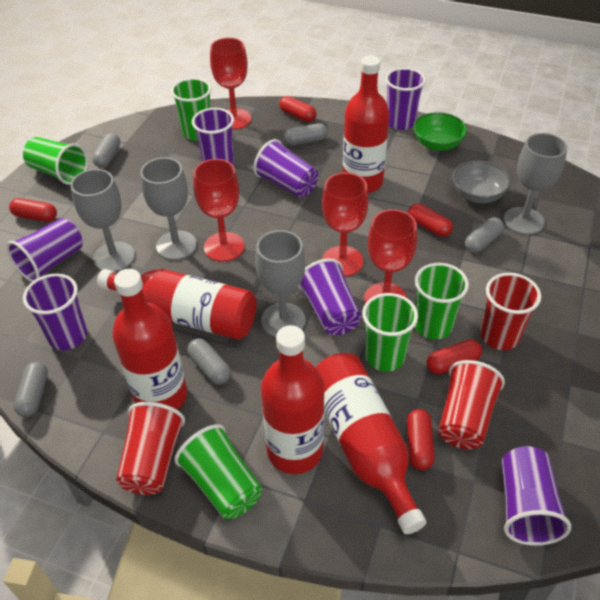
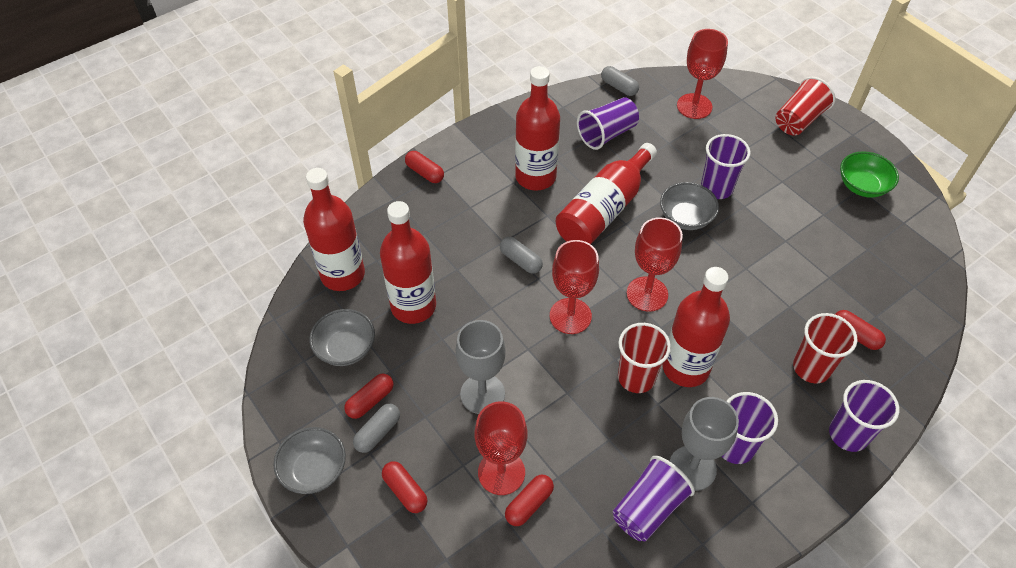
green cup: [23,137,88,185] [171,78,211,141] [175,424,262,519] [362,293,418,372] [415,263,469,339] = 5 -> none = 0
grey bowl: [452,161,511,203] = 1 -> [273,427,346,494] [310,309,375,366] [660,182,719,230] = 3
grey capsule: [14,362,48,417] [92,133,120,168] [187,338,231,385] [284,123,328,146] [465,217,504,253] = 5 -> [353,404,400,453] [500,237,543,274] [601,66,639,96] = 3
grey goblet: [71,169,135,272] [141,157,197,260] [255,230,306,337] [504,133,567,235] = 4 -> [456,320,506,414] [670,397,739,491] = 2
purple cup: [7,218,83,282] [23,274,87,350] [192,108,234,165] [254,139,318,198] [298,259,361,335] [385,68,426,130] [502,446,571,546] = 7 -> [577,97,639,150] [613,456,695,541] [701,134,751,199] [721,392,778,464] [829,380,899,452] = 5

